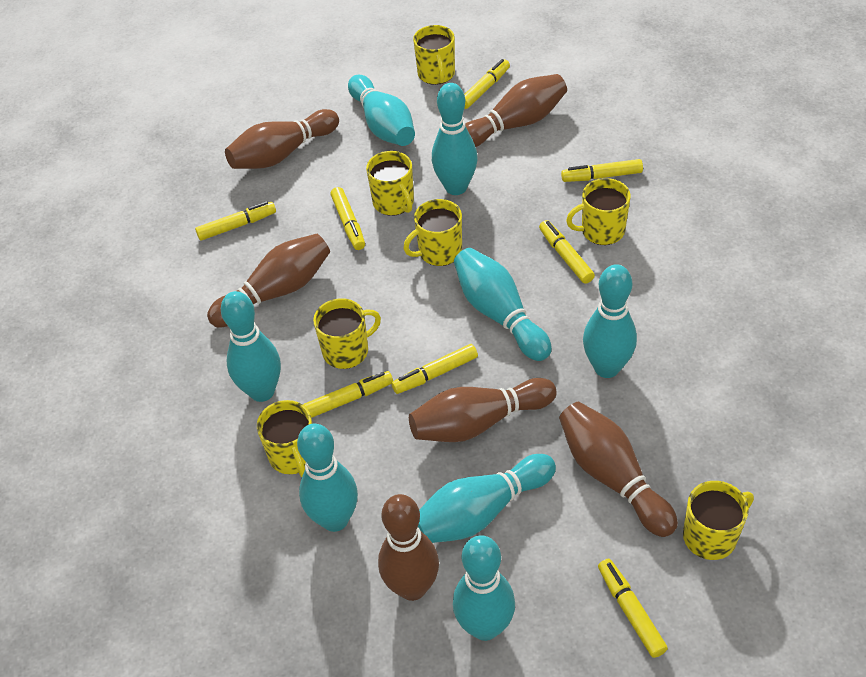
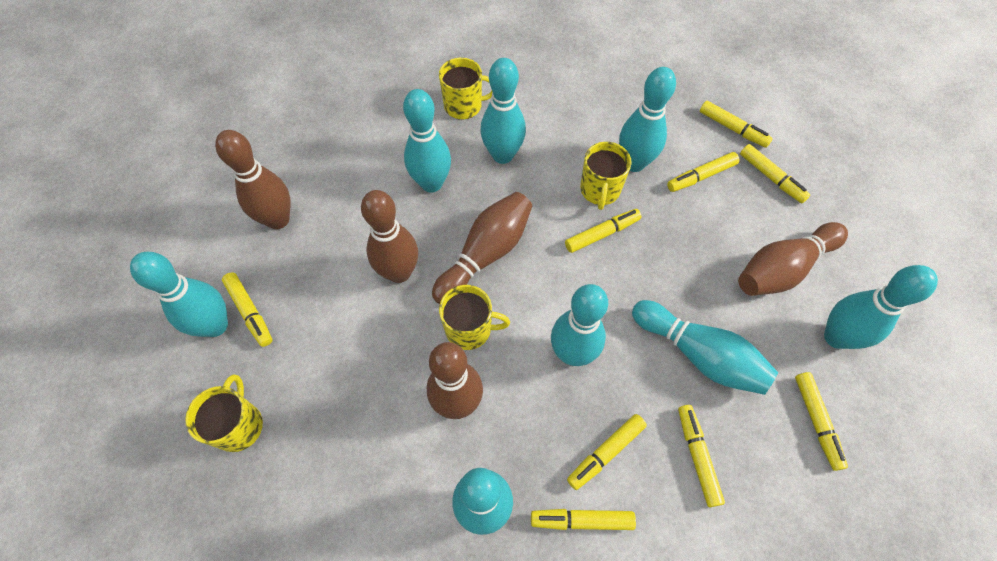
brown bowling pin: [207,234,330,328] [225,109,339,169] [378,494,439,601] [409,378,557,442] [465,74,567,147] [559,402,678,537] = 6 -> [215,130,290,229] [361,190,418,283] [427,342,483,419] [432,192,532,304] [738,222,848,296] = 5
yellow marker: [195,201,276,241] [303,371,393,418] [330,187,365,250] [391,344,478,394] [464,59,510,109] [539,220,595,284] [561,159,643,182] [598,559,668,658] = 8 -> [222,272,273,347] [531,509,636,530] [565,209,642,253] [567,414,647,490] [667,152,739,192] [678,405,725,507] [700,101,773,148] [740,144,810,203] [795,372,848,471] = 9
yellow mug: [257,400,312,477] [313,298,381,369] [366,151,414,216] [403,199,462,266] [413,25,455,85] [566,178,631,245] [683,481,754,560] = 7 -> [185,375,263,452] [439,58,492,120] [439,285,510,350] [580,142,632,210] = 4

